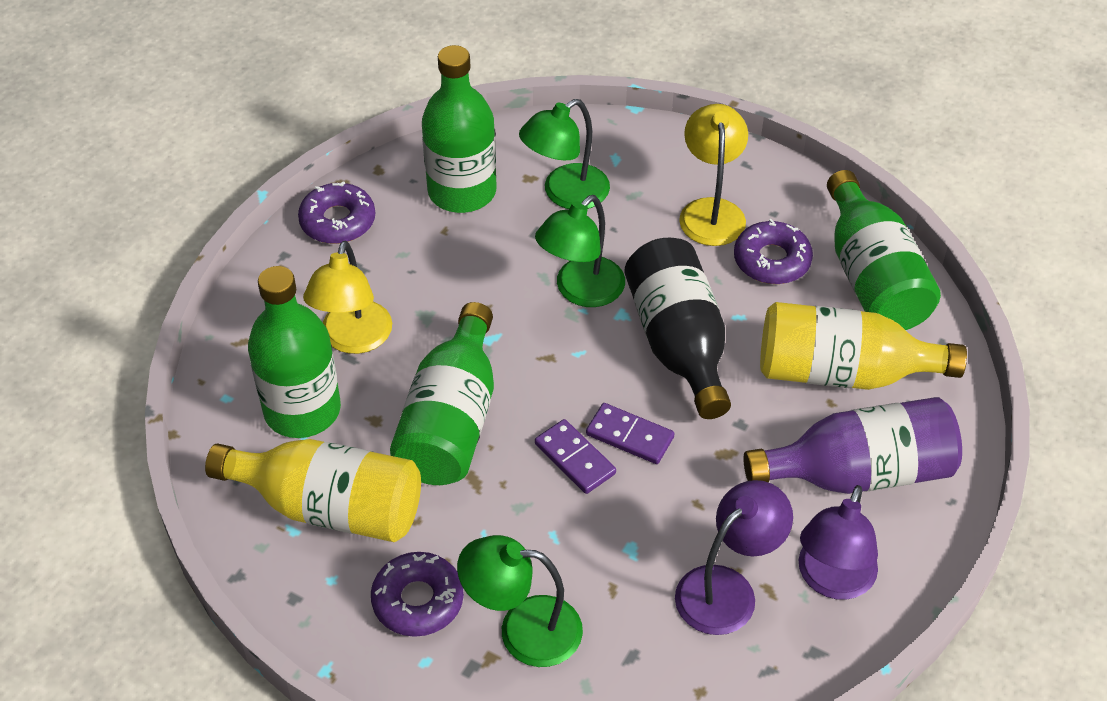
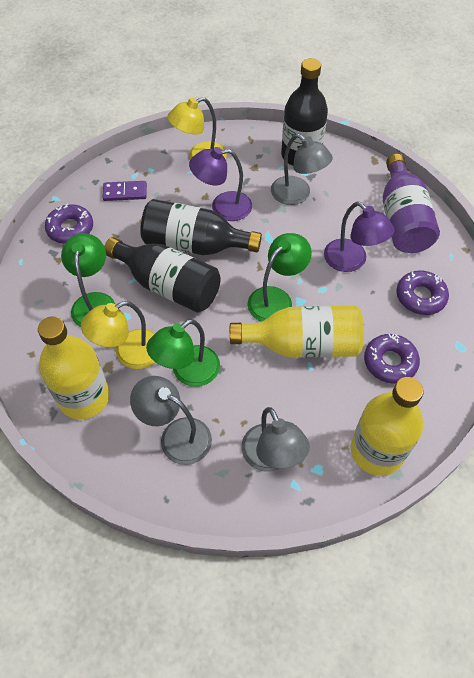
black bottle: [624,238,731,419] = 1 -> [104,237,221,313] [140,199,262,255] [281,58,328,166] = 3
green bottle: [248,266,341,438] [390,302,494,485] [422,45,497,213] [827,170,941,330] = 4 -> none = 0
grey lamp: none = 0 -> [130,376,212,465] [241,407,310,472] [271,134,333,205] = 3
purple domino: [535,419,616,494] [586,403,675,464] = 2 -> [102,181,147,201] = 1
yellow bottle: [205,439,421,542] [760,302,967,390] = 2 -> [38,316,110,420] [230,306,364,358] [351,377,424,476] = 3

